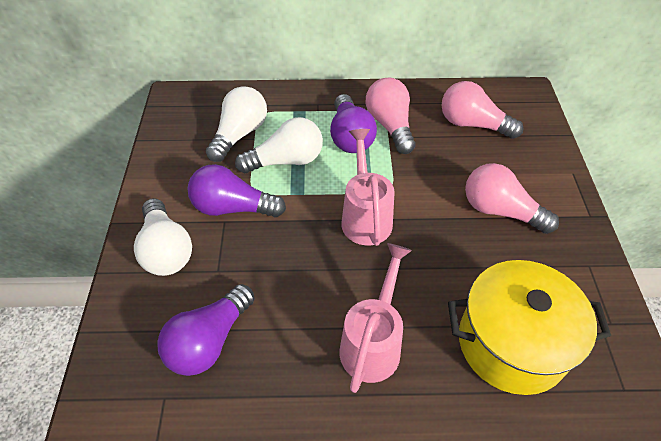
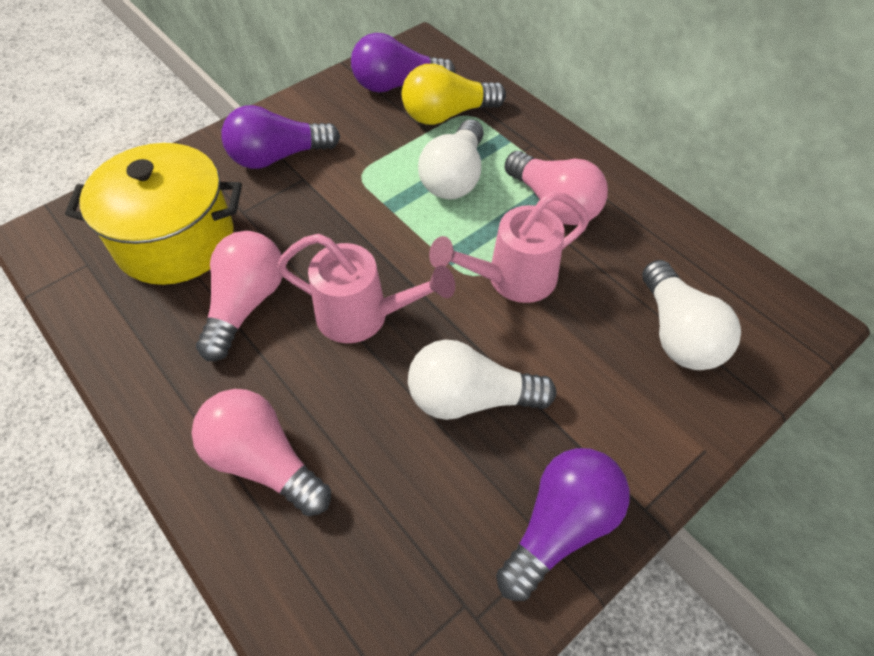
yellow light bulb: none = 0 -> [402,64,506,125] = 1

